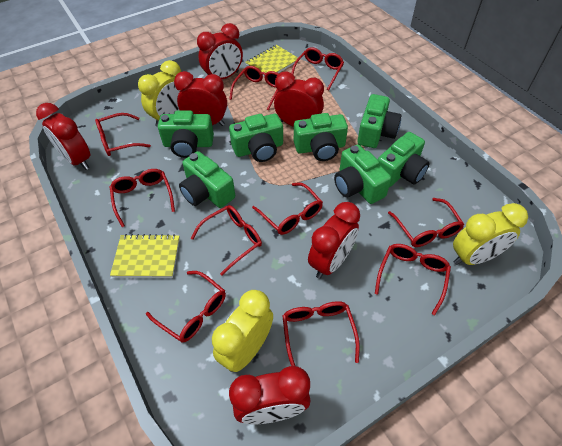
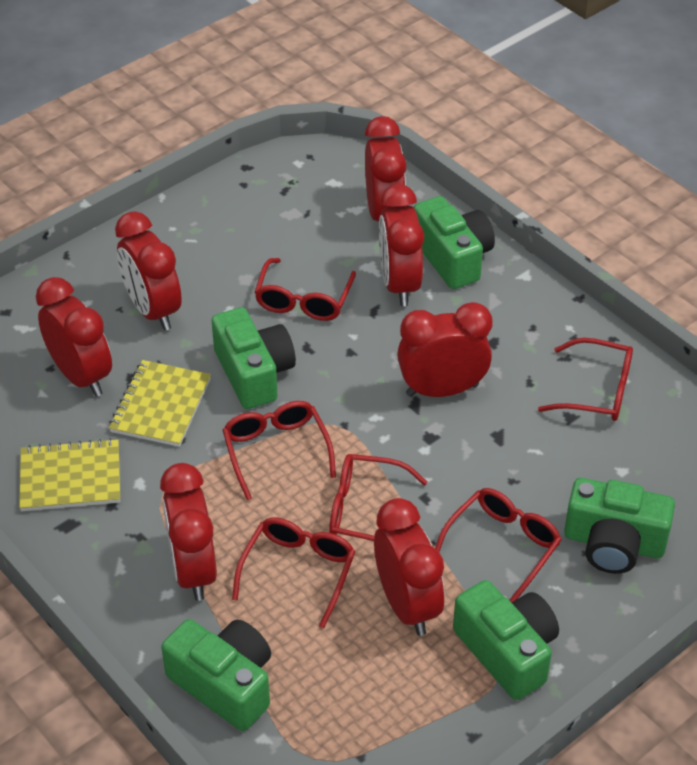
green camera: [158,111,214,158] [179,151,235,208] [229,114,283,162] [294,113,348,161] [334,144,391,204] [357,94,402,148] [377,132,430,187] = 7 -> [161,619,271,731] [212,307,296,409] [414,196,495,289] [453,580,559,700] [564,478,675,574] = 5
red clock: [36,103,90,170] [174,71,227,126] [197,23,243,79] [229,366,311,425] [274,71,324,127] [308,202,360,279] = 6 -> [36,277,112,397] [115,211,182,331] [160,463,217,601] [365,116,407,222] [374,498,444,636] [379,184,424,306] [397,302,493,397] = 7
red glasses: [95,113,151,156] [110,169,175,227] [146,271,226,343] [191,205,262,275] [229,66,279,110] [252,183,323,235] [283,301,360,366] [292,47,344,90] [375,244,451,315] [388,198,464,247] = 10 -> [223,401,336,500] [232,518,356,628] [254,258,356,321] [329,454,428,541] [435,488,562,603] [538,338,633,421] = 6
yellow clock: [138,60,181,127] [212,290,273,372] [453,203,528,265] = 3 -> none = 0

